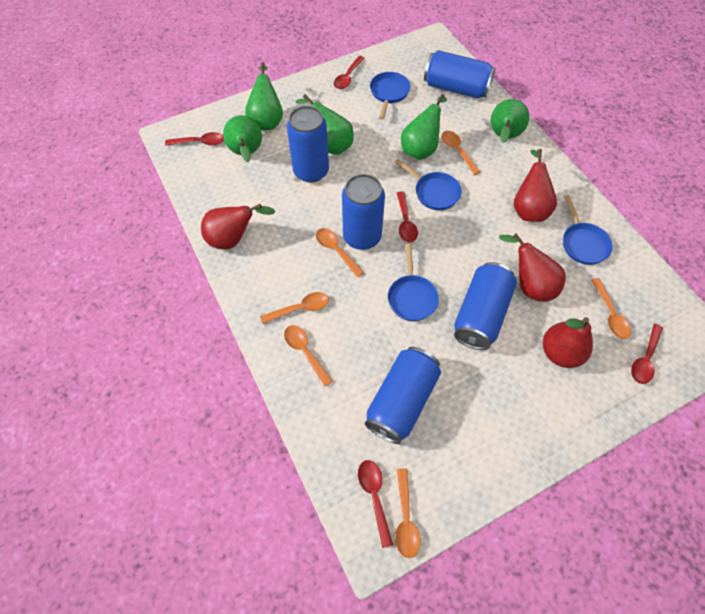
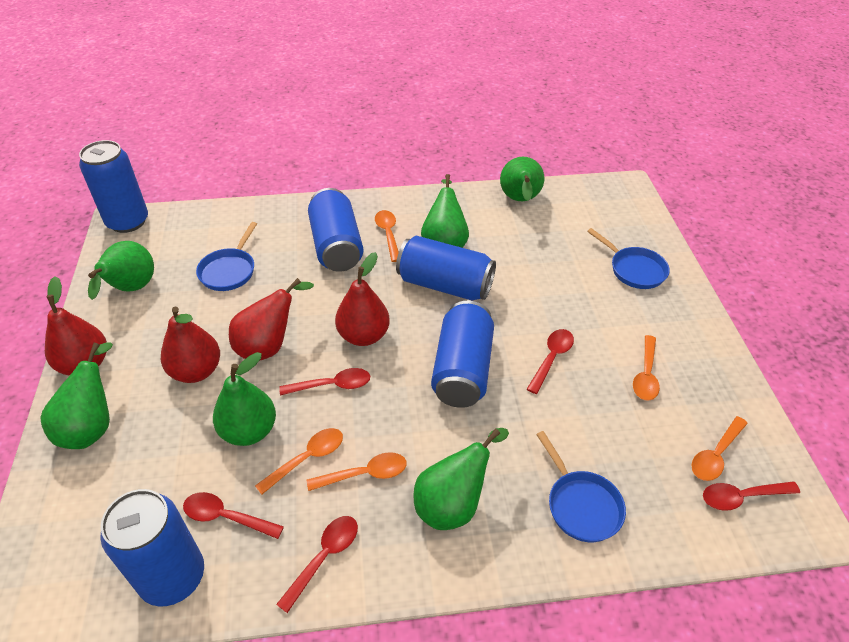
blue pan: [370,72,411,119] [388,244,439,321] [395,159,462,210] [563,195,613,265] = 4 -> [196,222,257,291] [536,431,626,542] [587,228,670,289] = 3
green pear: [223,115,262,162] [245,62,283,130] [295,94,354,155] [401,94,447,160] [491,99,530,143] = 5 -> [40,342,113,449] [88,241,154,300] [213,352,276,446] [413,428,509,530] [421,174,469,248] [500,157,544,201] = 6
orange spoon: [260,292,329,324] [284,325,333,386] [316,228,364,277] [395,468,420,558] [442,131,480,175] [592,278,631,339] = 6 -> [255,428,343,495] [307,452,407,491] [375,210,399,262] [633,335,660,401] [691,416,748,481] = 5

